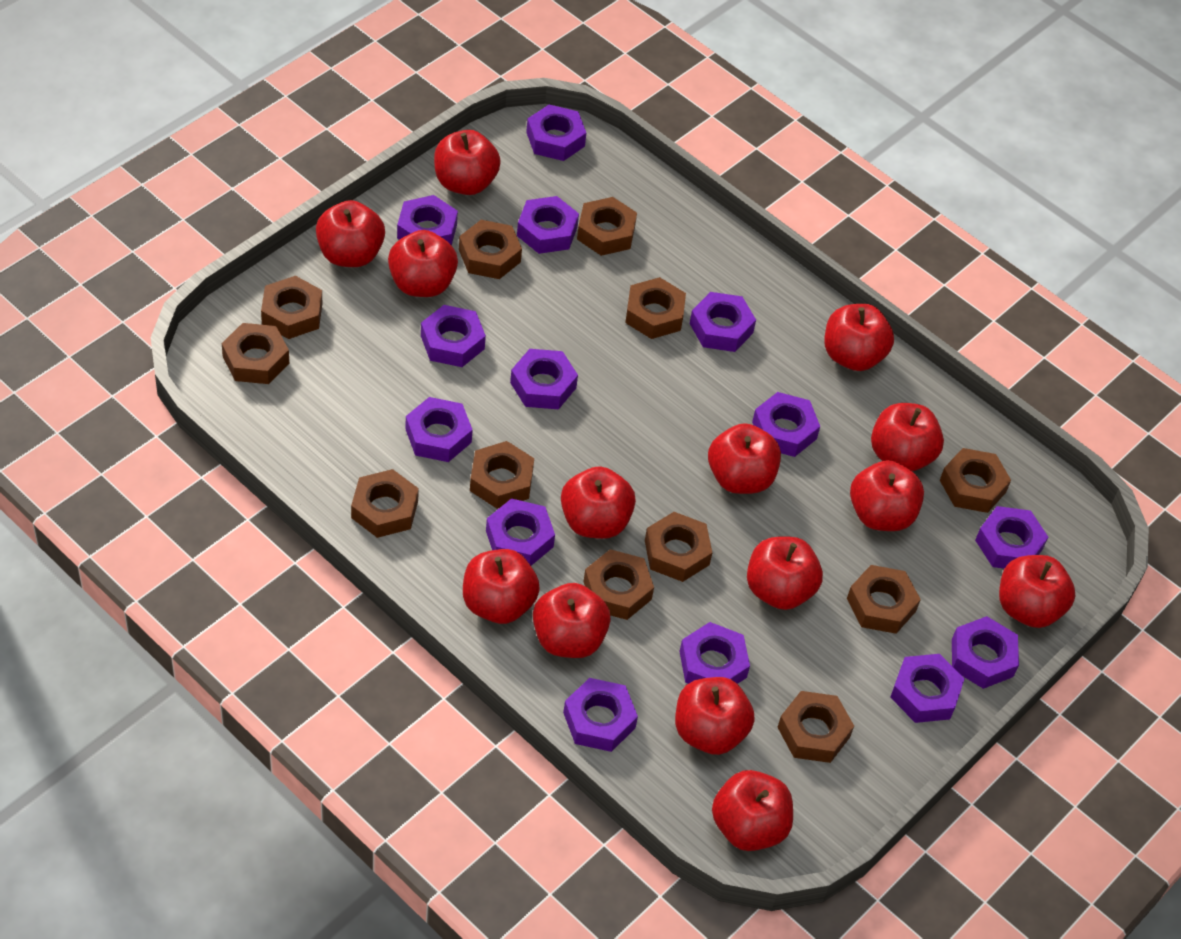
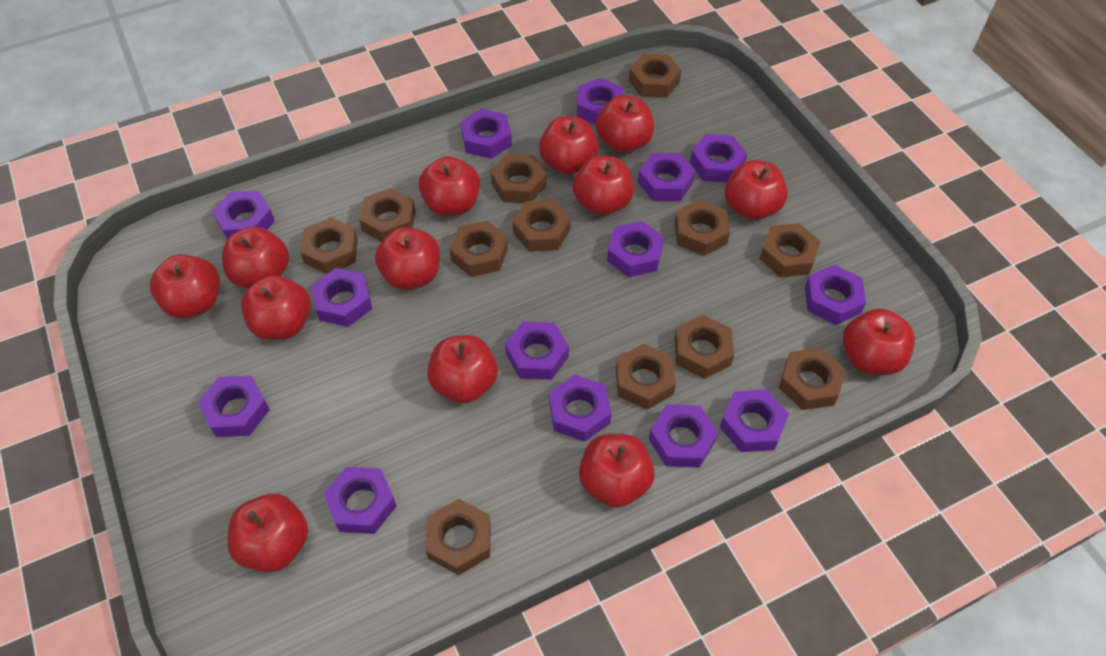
red apple: [316,200,385,267] [388,230,458,297] [434,130,501,195] [463,549,540,624] [533,583,611,658] [561,466,636,539] [675,677,755,755] [708,423,781,494] [712,770,793,851] [747,537,823,610] [824,304,894,371] [850,460,924,531] [871,403,944,471] [999,555,1076,628] = 14 -> [150,254,220,318] [222,226,289,288] [227,494,308,572] [241,275,311,340] [375,227,440,290] [419,156,480,216] [427,335,498,403] [539,116,599,175] [573,155,634,215] [579,434,655,507] [596,95,654,153] [725,160,788,220] [843,309,915,375] = 13

